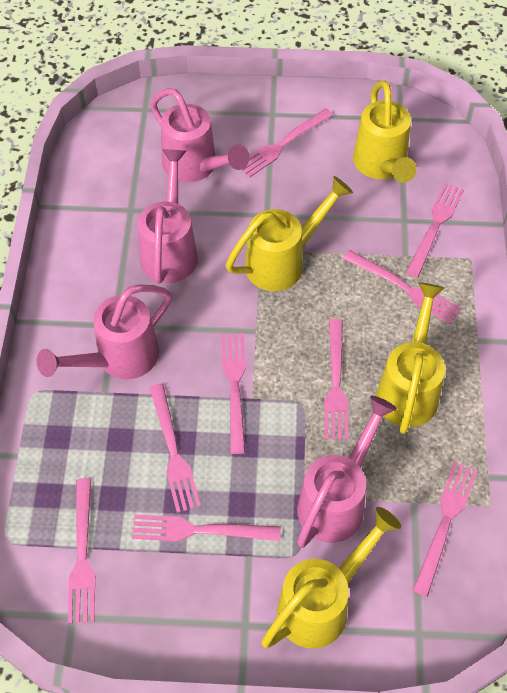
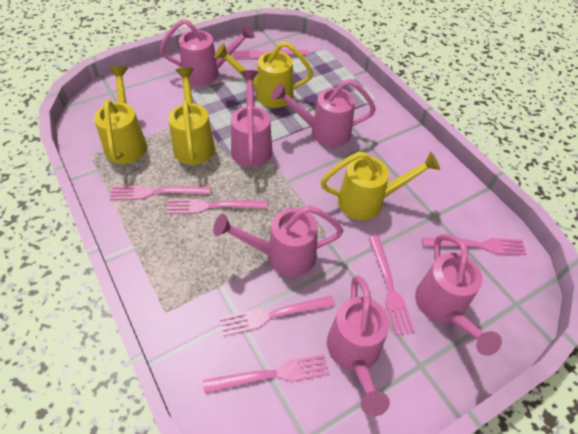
pink fork: [68,478,95,624] [132,514,281,541] [149,384,201,513] [221,333,246,454] [242,109,333,177] [324,319,349,440] [343,250,462,324] [406,183,464,278] [413,461,477,597] = 9 -> [110,185,210,200] [166,199,267,214] [203,354,329,393] [220,296,335,336] [233,50,309,60] [368,235,415,335] [422,237,527,255] = 7
pink watering can: [37,284,172,379] [138,149,198,284] [150,88,249,182] [297,396,397,548] = 4 -> [159,19,255,85] [213,206,344,277] [231,70,273,167] [271,79,376,147] [327,275,390,416] [415,234,502,356] = 6

